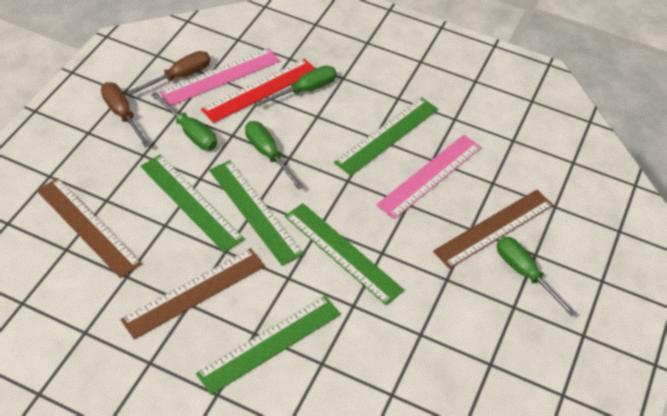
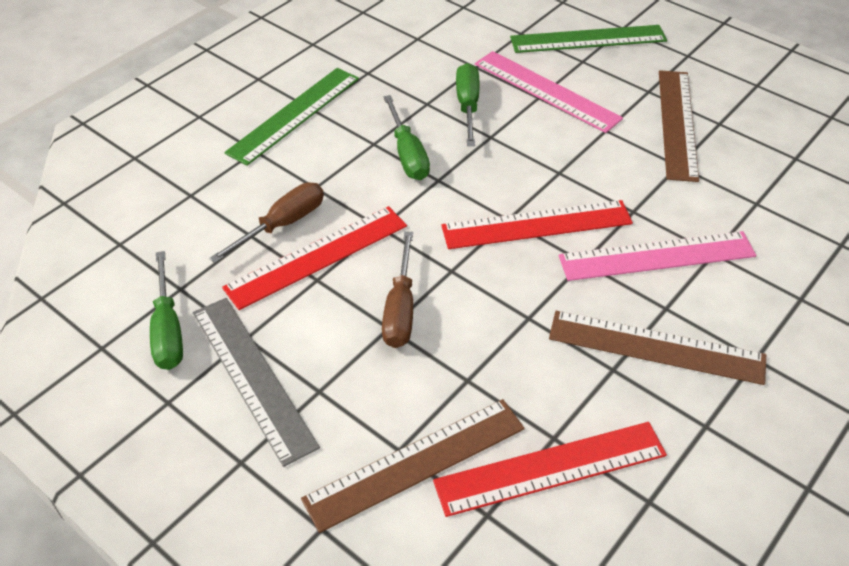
green ruler: [140,155,244,253] [196,296,341,395] [209,160,304,266] [285,203,404,306] [334,97,438,176] = 5 -> [224,68,359,166] [510,25,667,53] = 2
green screwdriver: [151,92,217,150] [245,121,304,190] [255,65,337,107] [497,237,576,317] = 4 -> [150,251,183,370] [383,95,430,180] [456,63,480,146] = 3
grey ruler: none = 0 -> [193,298,320,467] = 1
red ruler: [201,58,315,123] = 1 -> [222,206,407,310] [433,422,667,517] [441,200,633,249] = 3

